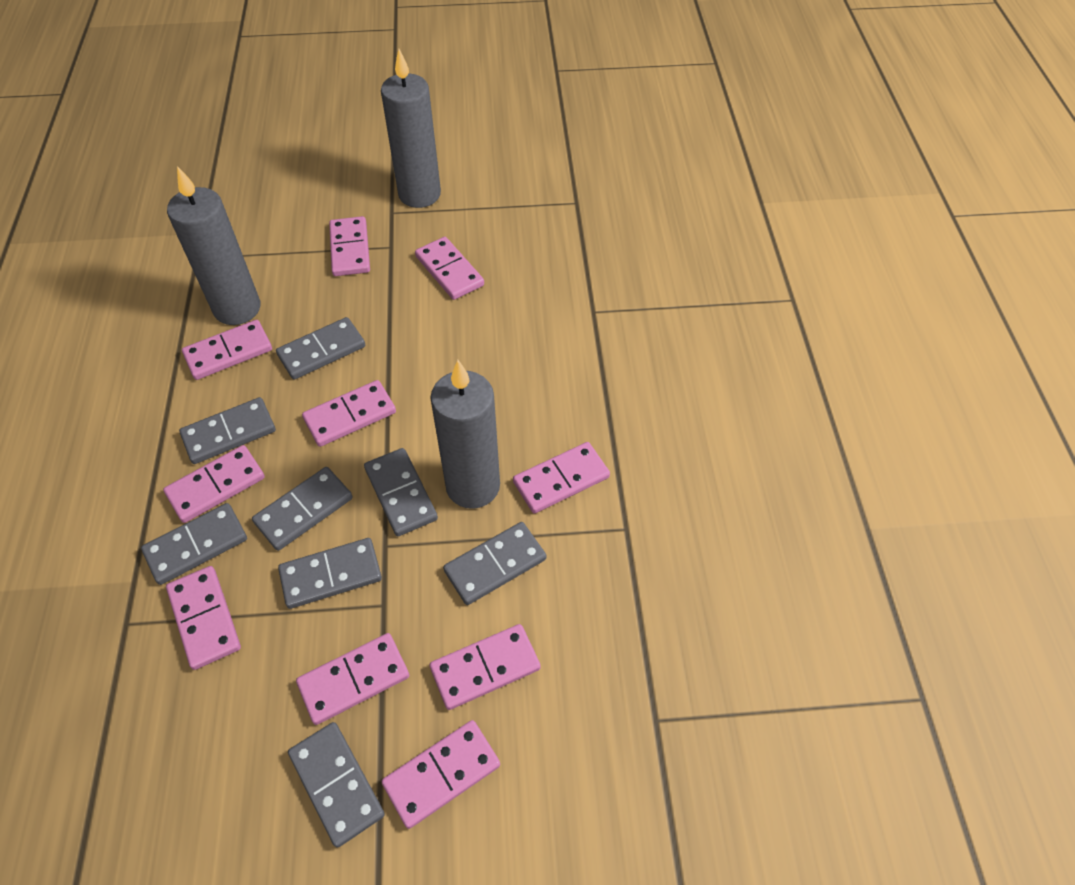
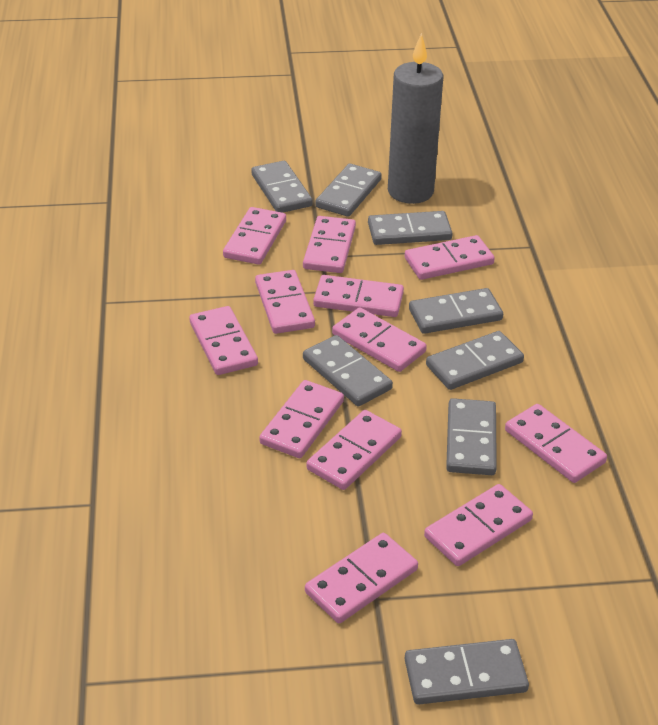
grey candle: [167,166,260,325] [381,49,441,208] [430,360,500,509] = 3 -> [388,33,443,204] = 1
pink domino: [163,445,265,523] [166,566,241,670] [182,320,272,380] [296,633,409,725] [302,380,396,447] [329,216,370,276] [381,720,500,829] [415,237,484,300] [429,624,541,710] [513,442,610,514] = 10 -> [189,306,258,375] [223,207,286,265] [255,270,315,334] [259,380,344,458] [303,216,356,273] [305,533,418,623] [307,410,402,490] [313,275,404,317] [332,308,427,372] [405,235,495,280] [424,484,533,566] [505,404,607,483] = 12

